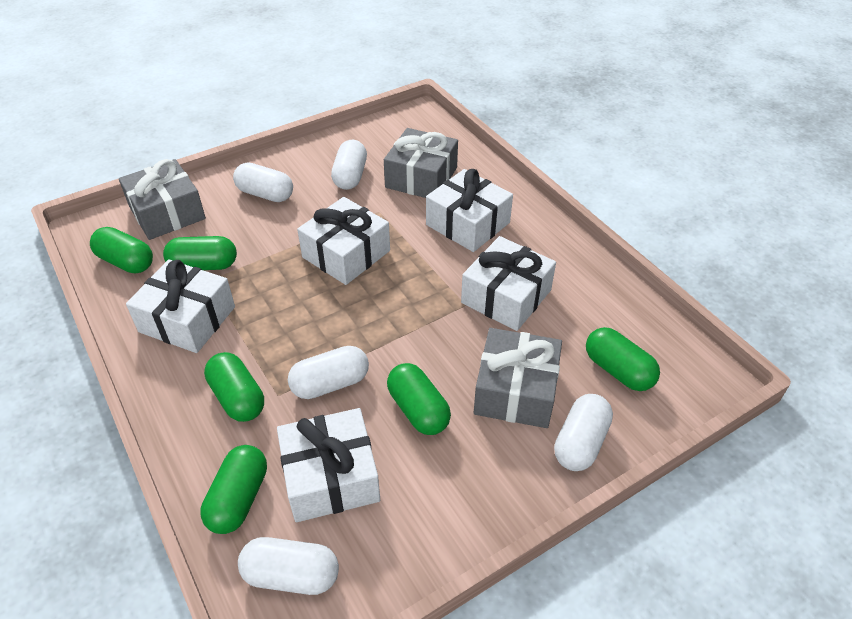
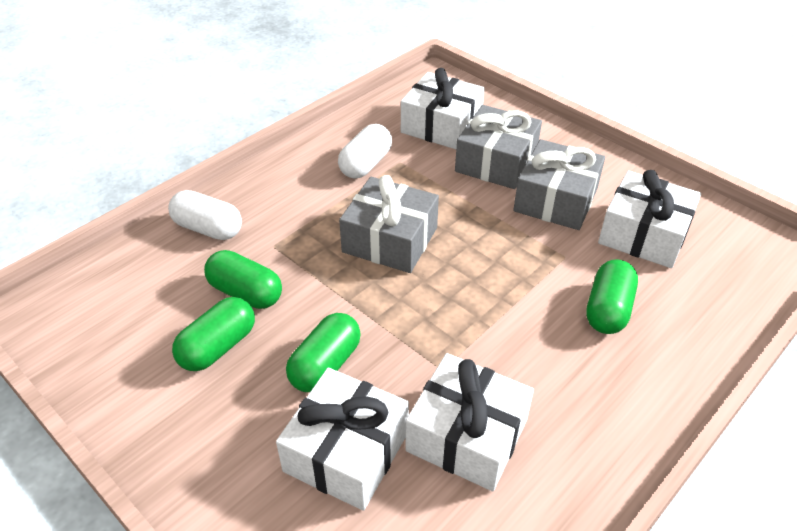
green capsule: [90,227,153,273] [163,236,237,270] [200,445,267,534] [204,352,264,422] [387,363,451,435] [586,327,660,391] = 6 -> [172,297,255,371] [204,250,282,309] [286,313,361,392] [586,259,638,334] = 4
white capsule: [233,162,293,202] [238,537,339,595] [288,346,369,399] [331,140,367,190] [554,394,613,471] = 5 -> [168,190,242,240] [338,124,392,179] = 2
white gift: [126,259,235,353] [277,408,380,522] [297,197,390,285] [426,169,513,252] [461,236,556,331] = 5 -> [276,368,409,511] [401,68,485,149] [405,353,534,491] [598,170,701,268] = 4

